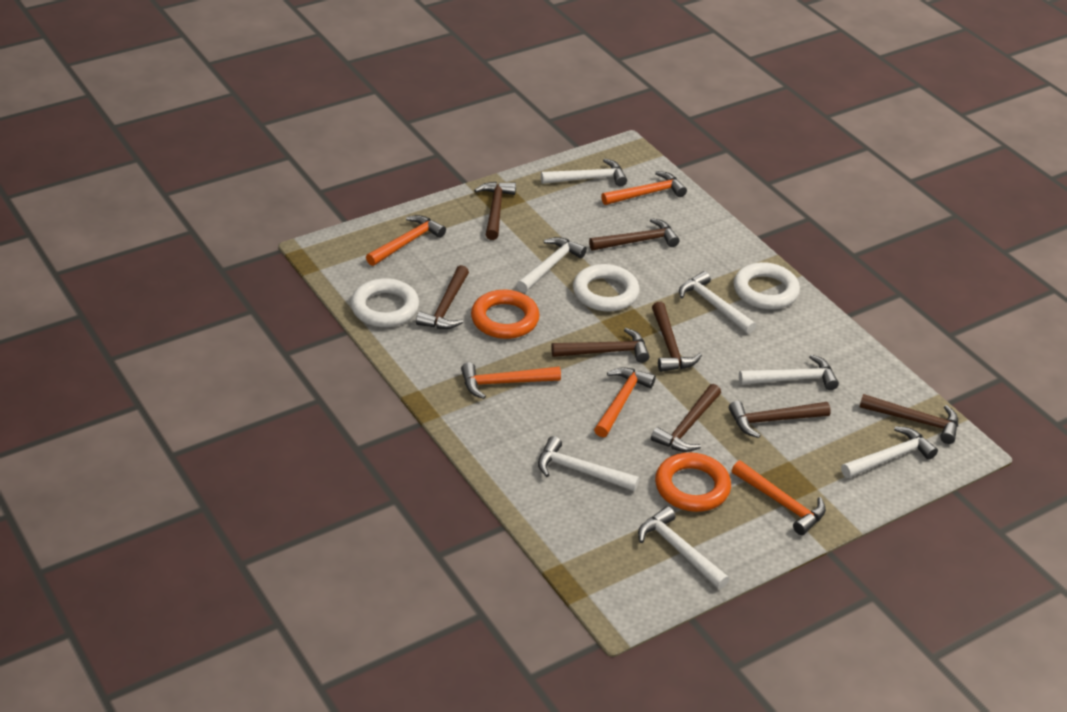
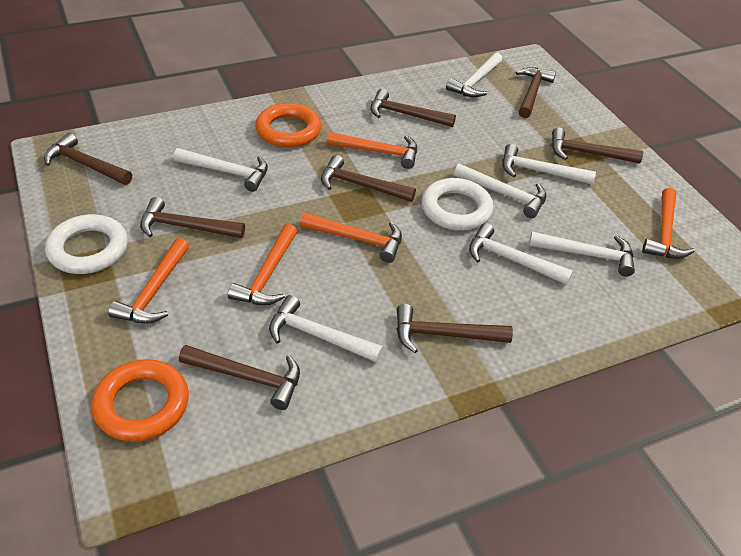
white ring: [351,278,419,327] [573,264,640,312] [734,262,800,309] = 3 -> [45,214,128,274] [421,178,494,231] = 2

